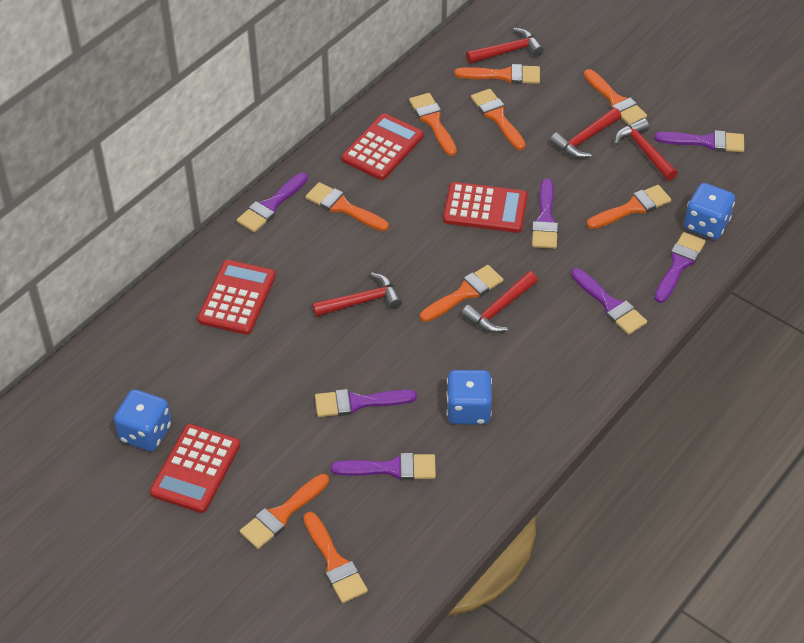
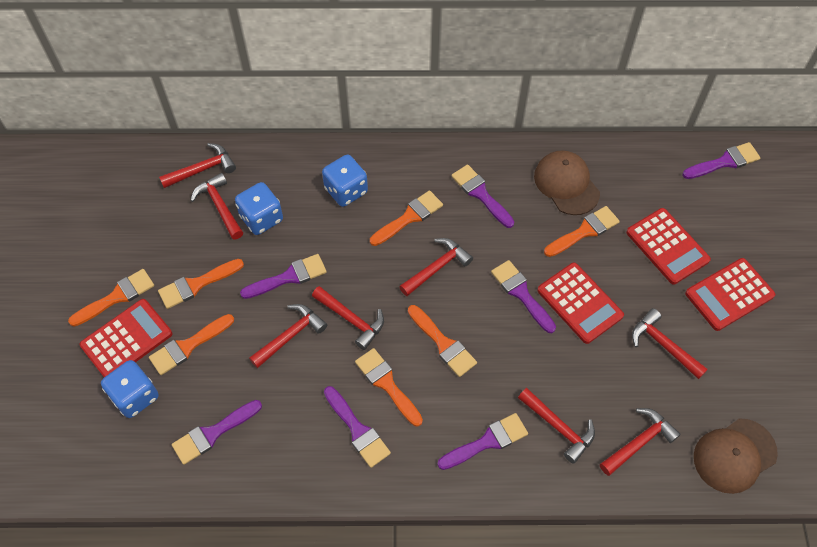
brown cap: none = 0 -> [534,150,600,215] [694,418,778,494] = 2
orange brush: [240,474,329,549] [304,512,368,603] [305,182,389,231] [409,93,457,156] [420,265,504,322] [454,64,540,84] [471,89,526,150] [584,69,647,125] [586,185,671,229] = 9 -> [68,269,154,327] [149,314,234,375] [158,259,244,309] [355,348,423,426] [370,190,443,246] [408,305,477,377] [544,206,620,257] = 7
red hammer: [312,272,402,317] [461,271,538,333] [466,28,544,64] [550,108,621,158] [614,118,678,181] = 5 -> [159,143,236,188] [190,173,243,240] [249,304,327,368] [312,286,384,350] [399,238,473,296] [518,388,595,464] [600,408,681,476] [632,308,708,379] = 8

